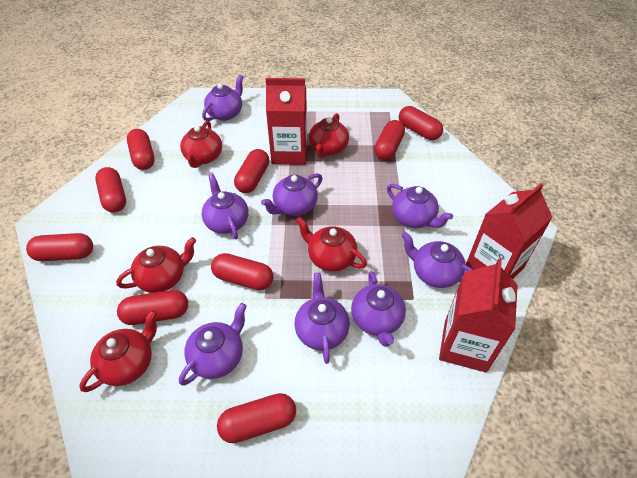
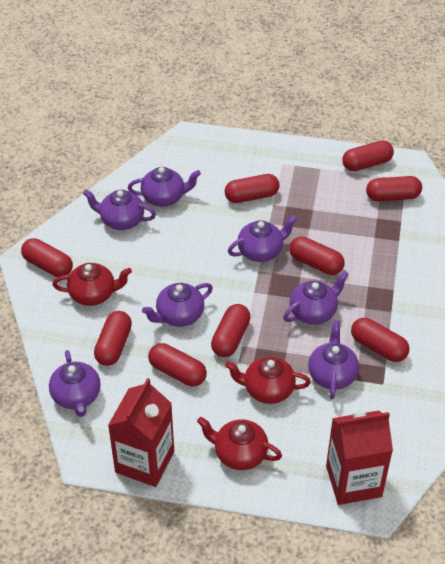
purple teapot: [179,303,247,386] [202,75,243,121] [202,174,248,239] [261,173,323,216] [294,273,350,364] [351,271,406,347] [387,184,453,228] [401,232,472,288] = 8 -> [49,350,101,417] [83,189,156,230] [128,167,201,207] [142,283,213,327] [228,215,297,262] [283,271,349,325] [308,320,359,399] = 7
red carton: [266,78,307,165] [439,258,518,373] [466,183,553,279] = 3 -> [108,378,174,487] [326,410,393,505] = 2
red teapot: [80,310,157,392] [116,237,196,293] [180,121,222,168] [296,217,367,272] [309,113,349,158] = 5 -> [53,263,132,306] [197,417,282,470] [225,356,311,404] = 3

